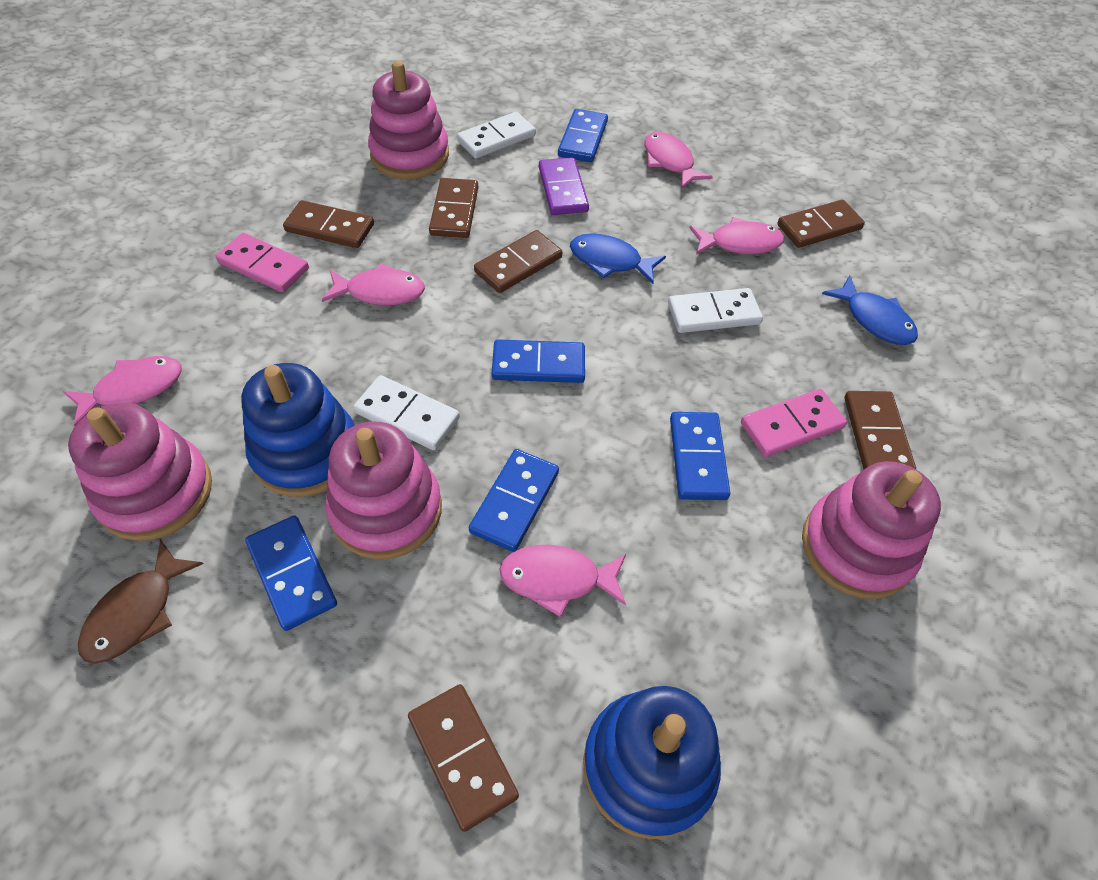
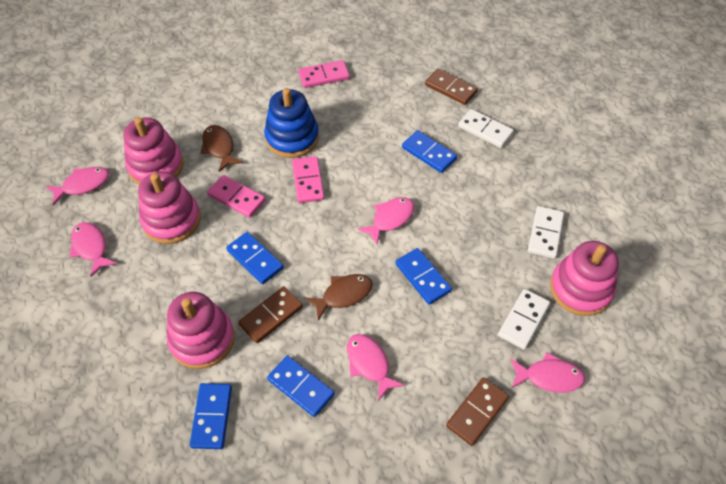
blue fish: [570,233,666,284] [822,276,918,345] = 2 -> none = 0
blue stacking toy: [241,363,355,497] [583,686,721,839] = 2 -> [264,88,319,158] = 1
brown domino: [283,200,374,248] [408,684,519,832] [429,178,478,238] [474,230,562,293] [777,200,865,248] [844,391,916,470] = 6 -> [238,286,303,343] [425,68,478,105] [446,377,509,446] = 3
brown fish: [78,539,204,664] = 1 -> [201,125,243,172] [305,274,373,321] = 2
pink domino: [216,233,309,293] [741,389,847,457] = 2 -> [207,175,266,218] [292,156,324,203] [298,60,350,88] = 3
purple domino: [539,157,589,215] = 1 -> none = 0

